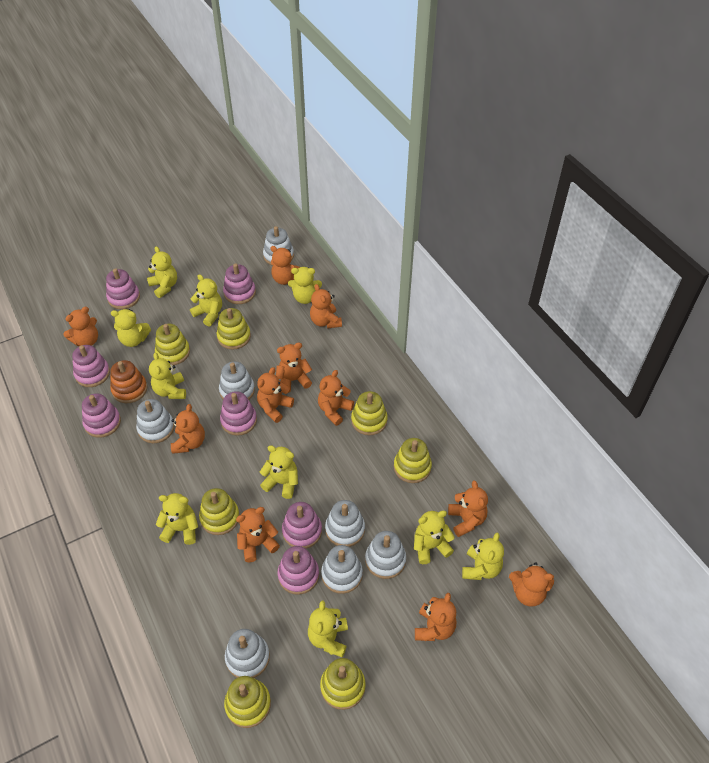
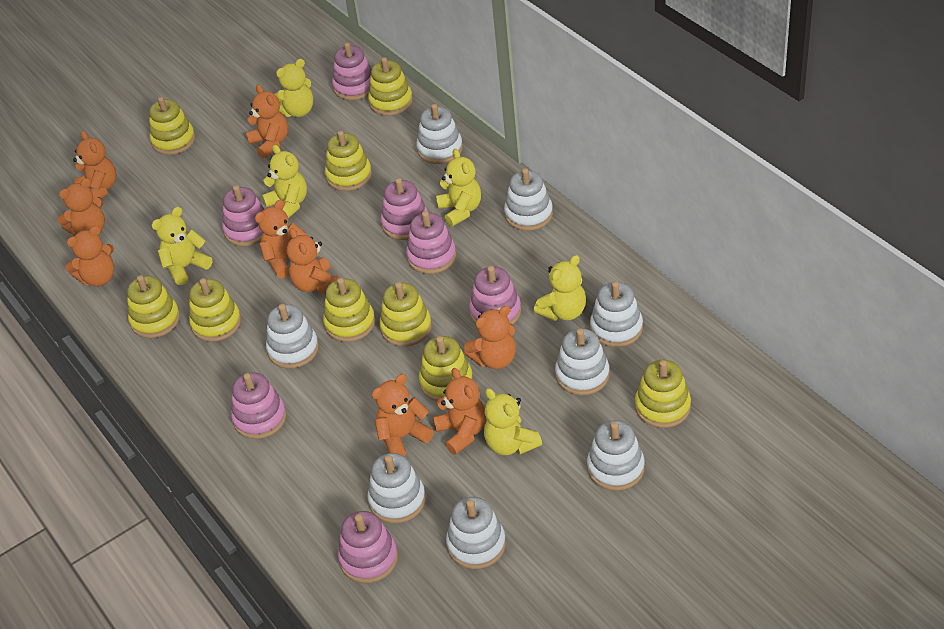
orange stacking toy: [110,360,147,403] = 1 -> none = 0
orange teddy bear: [64,307,98,346] [171,404,205,454] [236,507,280,563] [257,367,294,423] [270,246,299,285] [276,343,312,393] [310,284,342,328] [318,370,354,426] [415,593,456,641] [448,480,488,537] [509,562,554,606] = 11 -> [57,178,105,236] [65,226,114,287] [73,131,116,198] [246,85,288,159] [255,199,307,279] [287,228,338,294] [372,374,434,456] [433,368,486,455] [464,306,516,369] = 9
white stacking toy: [136,399,174,443] [219,361,255,400] [225,629,270,678] [263,226,294,266] [321,545,363,594] [325,500,365,547] [365,531,406,579] = 7 -> [266,304,319,369] [368,453,426,524] [416,104,463,164] [446,497,506,569] [504,168,553,231] [555,329,610,395] [587,420,645,491] [590,281,643,347] = 8
yellow stacking toy: [155,324,190,365] [199,488,240,535] [217,308,251,350] [224,676,271,728] [320,658,366,710] [351,391,388,435] [394,438,432,483] = 7 -> [127,275,180,338] [149,97,195,155] [189,278,241,342] [323,278,375,342] [325,131,372,191] [368,57,413,116] [379,282,432,347] [419,336,473,401] [635,360,691,428] = 9
yellow teddy bear: [111,309,151,347] [147,246,177,298] [149,353,186,399] [156,493,198,545] [190,274,222,326] [260,445,298,499] [288,267,322,304] [308,601,348,658] [414,511,455,564] [462,533,504,580] = 10 -> [151,207,212,285] [262,145,307,218] [275,59,313,117] [436,149,481,227] [484,388,542,455] [534,255,586,321] = 6

